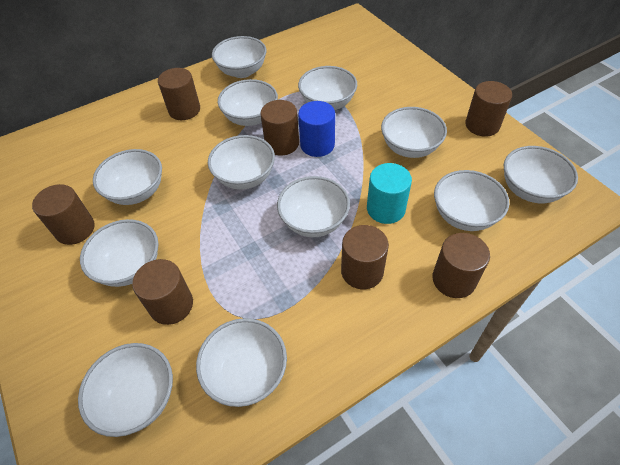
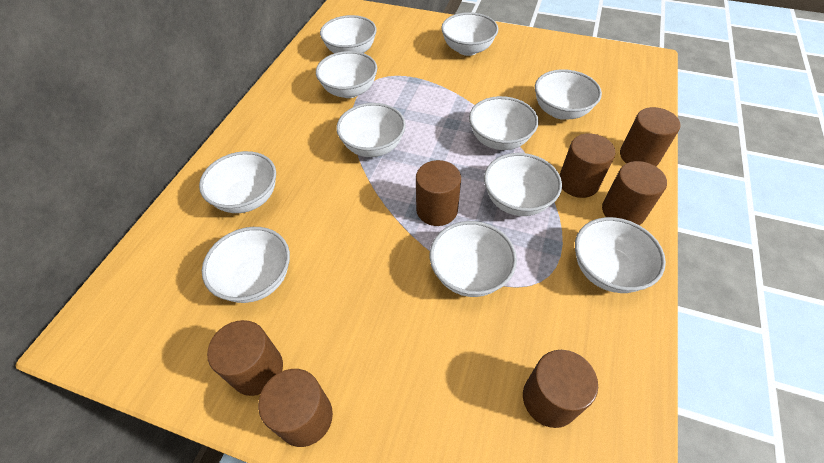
blue cylinder: [298,101,335,157] = 1 -> none = 0
turquoise cylinder: [367,163,412,224] = 1 -> none = 0
white bowl: [78,343,173,437] [80,219,159,287] [93,149,162,205] [196,318,287,407] [208,135,275,190] [212,36,267,78] [218,79,278,126] [277,176,350,237] [298,66,357,110] [381,107,447,158] [434,170,509,231] [504,146,578,203] = 12 -> [199,151,276,213] [202,227,290,303] [316,51,377,98] [320,15,377,53] [336,103,406,157] [430,221,517,297] [441,12,498,56] [469,96,539,150] [484,153,562,216] [535,69,602,120] [575,217,666,293] = 11

